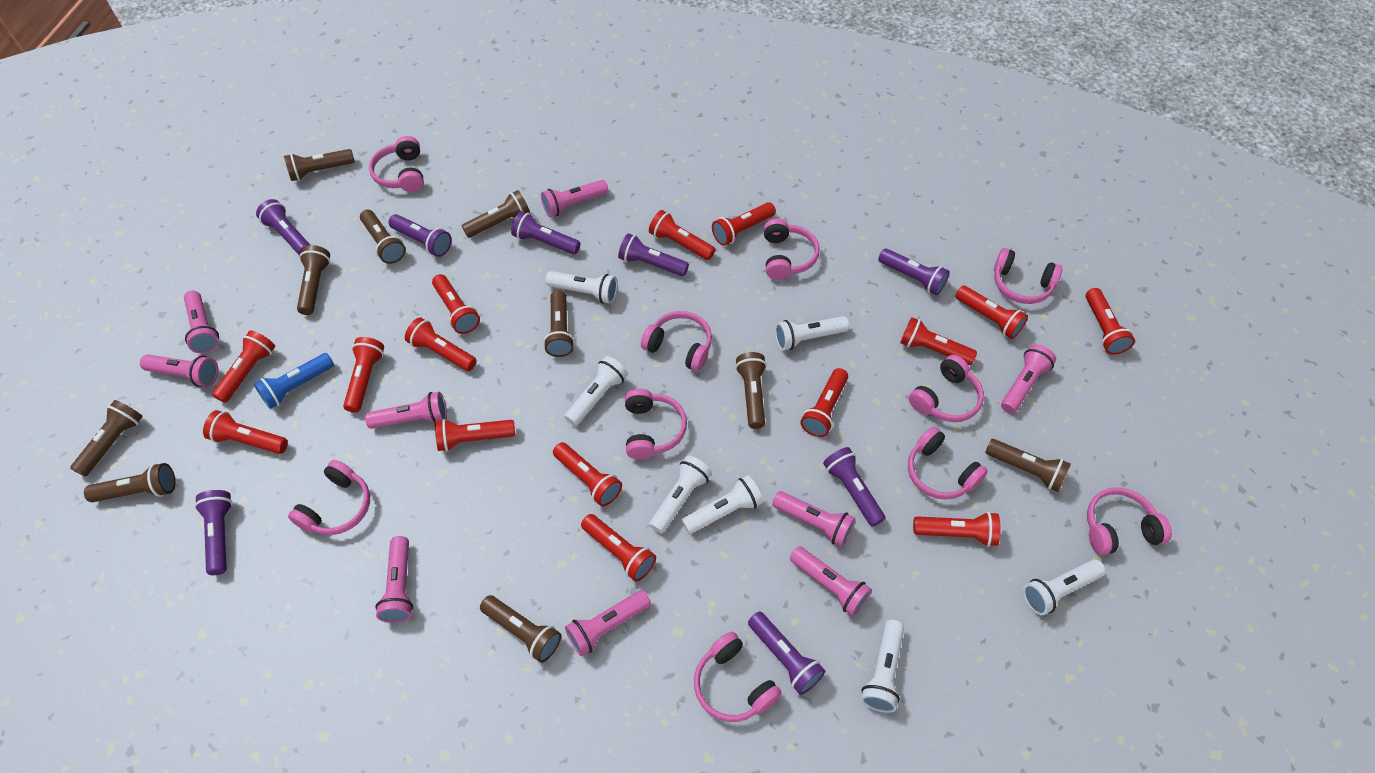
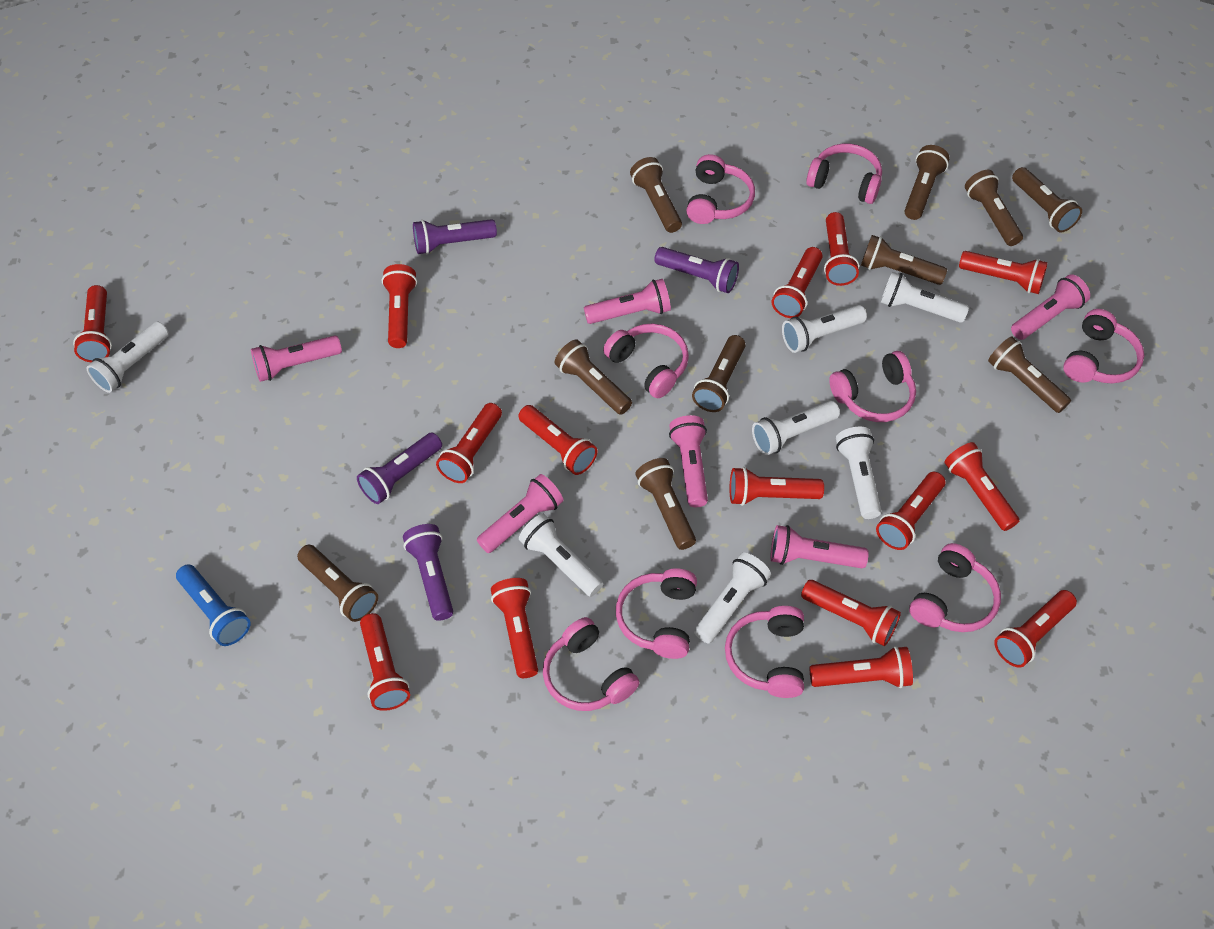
pink flashlight: [140,354,218,387] [184,291,219,354] [365,392,447,429] [375,536,413,623] [541,180,608,217] [565,590,651,657] [772,491,856,547] [790,546,872,616] [1001,344,1056,413] = 9 -> [251,335,342,382] [477,474,563,553] [584,279,671,324] [669,415,708,507] [771,525,869,568] [1011,274,1090,340] = 6
pink headphones: [288,460,370,535] [369,136,424,192] [625,389,687,460] [641,311,712,372] [694,632,782,722] [763,219,820,280] [908,426,988,500] [909,355,984,422] [994,248,1063,304] [1087,487,1172,555] = 10 -> [543,617,640,711] [603,323,689,398] [616,568,697,659] [686,154,755,224] [725,606,804,698] [806,143,882,204] [829,351,916,422] [909,543,1001,632] [1063,309,1144,383] = 9
purple flashlight: [194,490,233,575] [256,199,310,255] [389,214,452,257] [511,211,581,255] [618,233,689,276] [748,612,825,695] [823,447,885,527] [878,248,950,295] = 8 -> [357,432,442,504] [403,524,453,621] [413,219,497,254] [654,247,739,293] = 4

